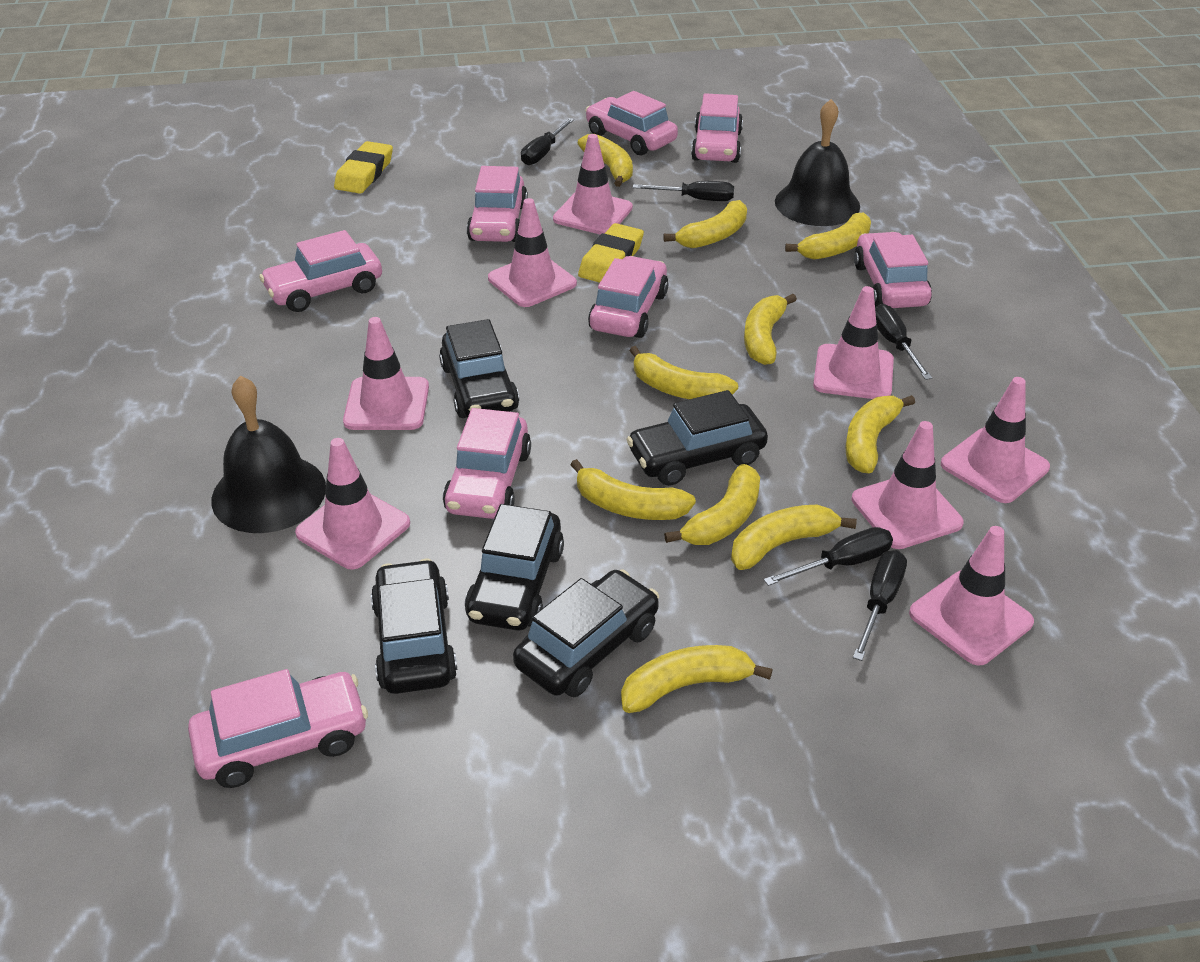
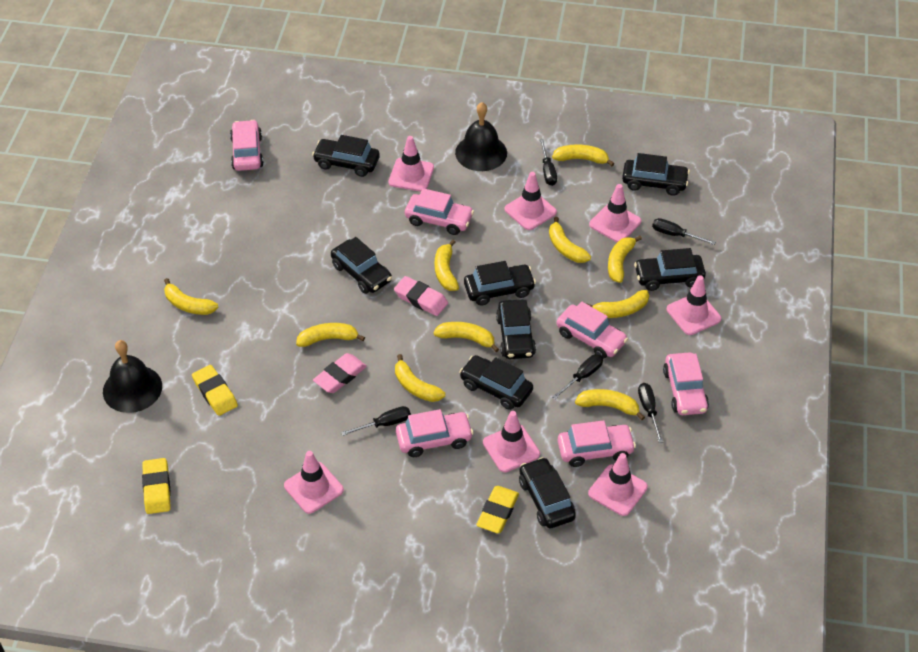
black car: [371,559,457,694] [439,319,519,418] [465,504,564,631] [513,569,659,697] [627,390,768,486] = 5 -> [312,135,380,177] [331,237,392,294] [459,355,533,410] [464,261,536,305] [496,300,536,359] [519,457,576,528] [622,153,690,196] [634,248,706,291] = 8
pink car: [188,669,368,788] [259,230,382,312] [443,408,531,519] [467,166,528,242] [585,91,678,156] [588,256,668,338] [691,93,743,163] [854,232,932,308] = 8 -> [230,120,264,171] [396,409,474,457] [405,188,474,235] [557,302,628,359] [557,420,636,467] [663,352,709,415] = 6
pink eraser: none = 0 -> [313,353,367,393] [394,276,448,316] = 2
pink traffic cone: [295,438,410,569] [343,317,429,430] [488,198,577,307] [553,134,633,235] [813,286,894,399] [852,421,964,549] [909,526,1034,666] [941,377,1050,503] = 8 -> [284,451,344,514] [388,136,434,192] [483,411,540,473] [505,172,557,230] [588,453,648,516] [589,184,641,242] [667,275,721,335] = 7
yellow eraser: [334,141,393,193] [578,223,644,283] = 2 -> [142,458,171,514] [192,365,238,416] [477,486,519,533] = 3

